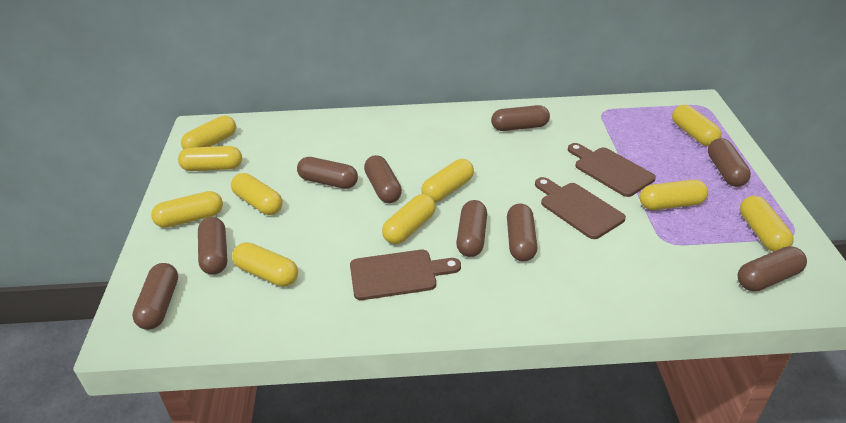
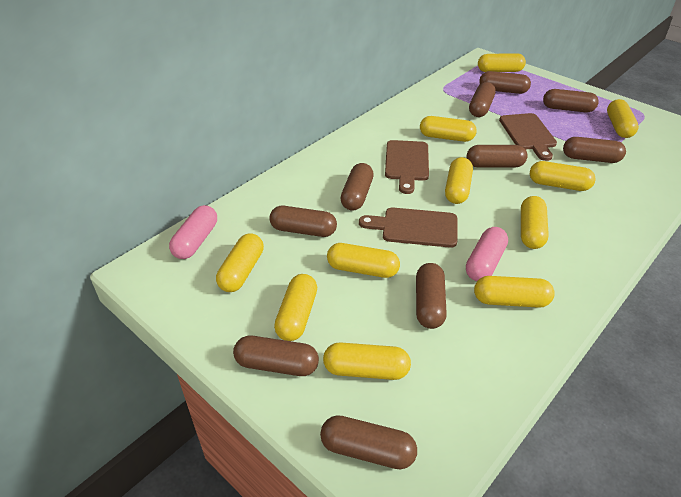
brown capsule: [132,263,178,330] [198,217,228,275] [297,157,358,189] [364,155,402,203] [456,200,487,257] [491,105,550,131] [507,203,537,261] [708,138,751,187] [738,246,807,291] = 9 -> [233,336,319,376] [269,206,337,237] [320,415,417,469] [340,163,374,211] [416,263,447,329] [467,145,528,168] [469,82,496,117] [479,71,531,94] [543,89,599,112] [563,137,626,163] = 10
pink capsule: none = 0 -> [169,205,217,259] [466,227,508,281] = 2
yellow capsule: [151,191,223,228] [178,146,242,171] [181,116,236,150] [231,173,283,215] [232,242,298,287] [382,194,436,244] [421,159,474,202] [640,179,708,210] [672,105,722,146] [740,196,794,252] = 10 -> [216,233,264,292] [274,274,317,341] [323,342,411,380] [327,243,400,278] [420,116,477,142] [445,157,473,204] [474,276,555,308] [478,53,526,72] [521,196,549,249] [530,161,596,191] [607,99,639,138] = 11

